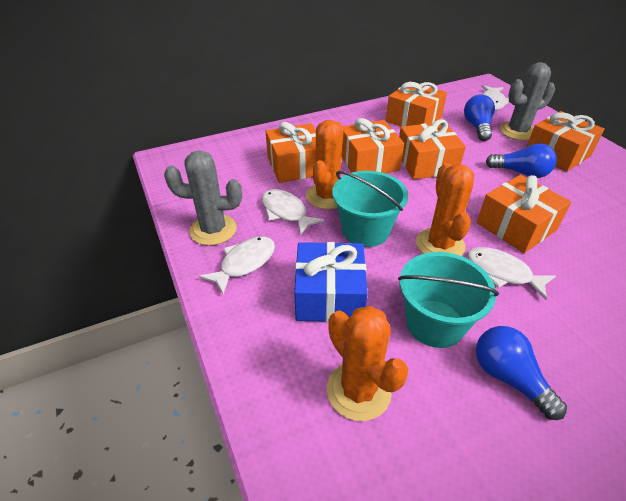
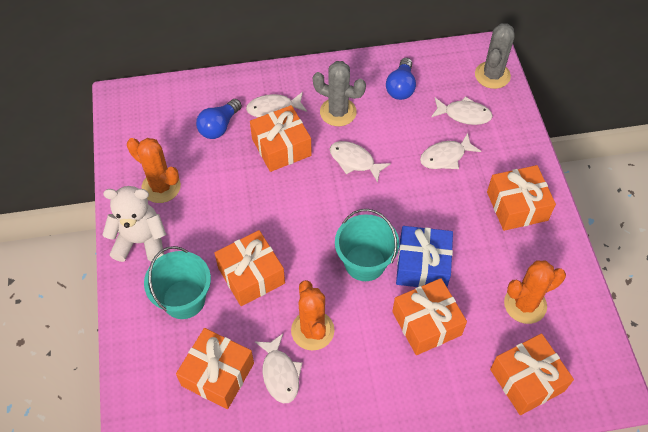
blue light bulb: [464,94,495,141] [476,326,567,420] [486,143,557,178] = 3 -> [196,99,242,139] [386,58,416,100] = 2
white fish: [199,237,275,295] [262,189,324,235] [467,247,556,300] [481,85,509,110] = 4 -> [246,92,307,117] [255,334,302,403] [330,141,391,183] [420,133,481,169] [431,96,493,125] = 5
white teddy bear: none = 0 -> [102,186,166,262] = 1

